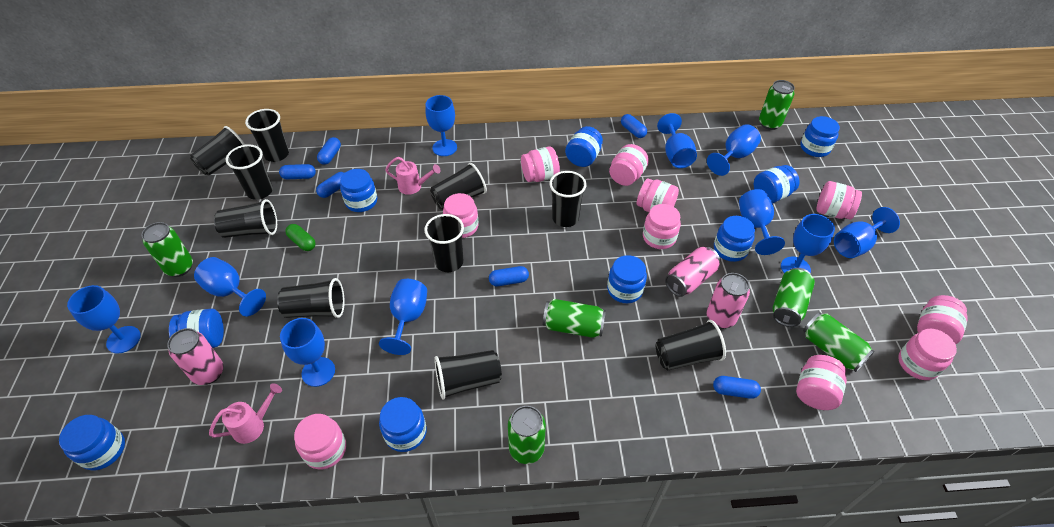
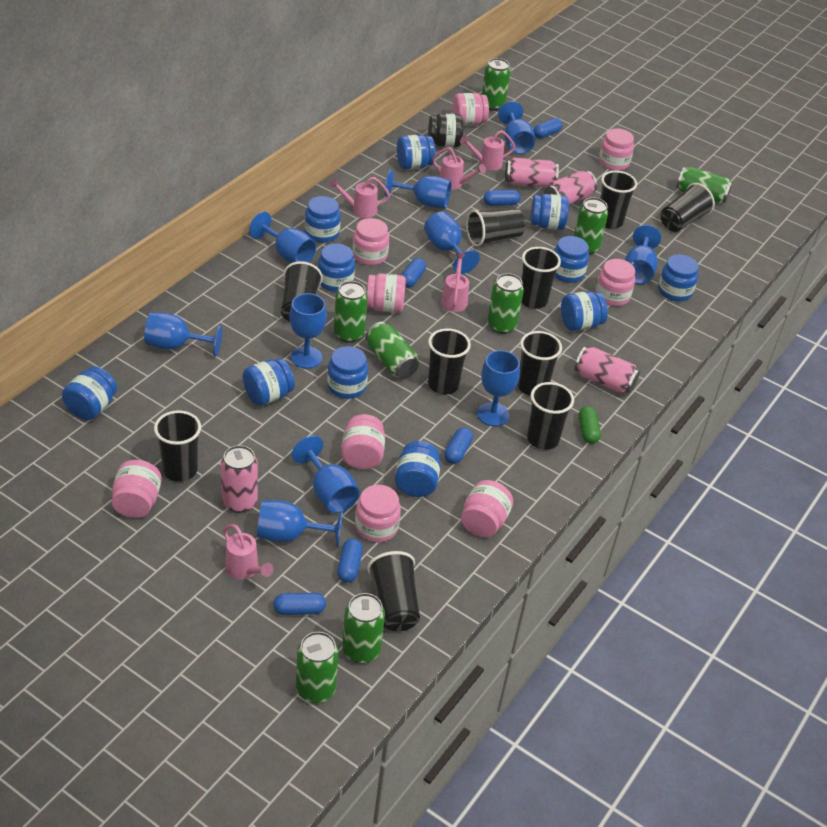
black jar: none = 0 -> [428,114,463,147] = 1
blue jar: [59,415,125,470] [169,309,224,348] [340,169,377,212] [379,397,427,452] [565,126,603,167] [607,255,647,303] [714,216,755,262] [754,165,800,203] [800,116,840,157] = 9 -> [62,366,117,420] [243,358,295,406] [305,196,341,243] [318,243,355,292] [327,346,368,399] [395,441,440,497] [397,135,436,169] [530,194,569,230] [554,236,589,283] [561,291,608,331] [658,254,699,302] = 11
green can: [142,222,193,277] [508,406,546,464] [543,299,606,338] [759,80,795,130] [773,268,815,327] [803,312,875,372] = 6 -> [296,632,339,703] [334,281,367,343] [342,593,385,664] [366,322,419,379] [482,58,510,111] [487,273,524,334] [574,197,608,255] [676,167,732,204] = 8
pink can: [167,328,224,385] [665,247,720,297] [707,273,750,329] = 3 -> [221,445,258,513] [505,158,559,188] [544,171,597,204] [574,346,640,394] = 4
pink jar: [294,414,346,469] [443,193,478,238] [521,147,560,182] [609,144,649,186] [637,178,679,212] [643,204,681,249] [796,355,847,410] [816,181,862,219] [898,329,957,380] [917,295,968,344] = 10 -> [111,460,162,518] [341,414,385,469] [353,218,389,265] [355,485,401,542] [367,273,406,313] [453,93,489,126] [461,480,513,537] [596,259,635,306] [599,129,634,171] = 9
pink watering can: [209,383,282,444] [385,157,441,195] = 2 -> [223,524,274,580] [329,177,390,218] [432,147,486,190] [441,253,469,312] [460,130,515,170] = 5

